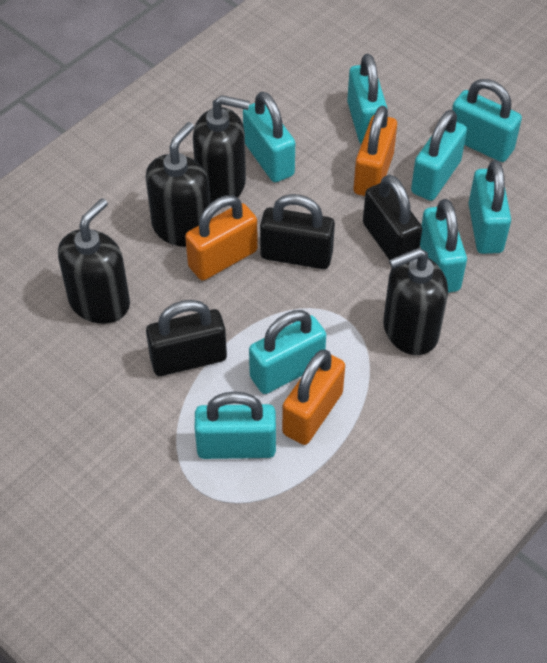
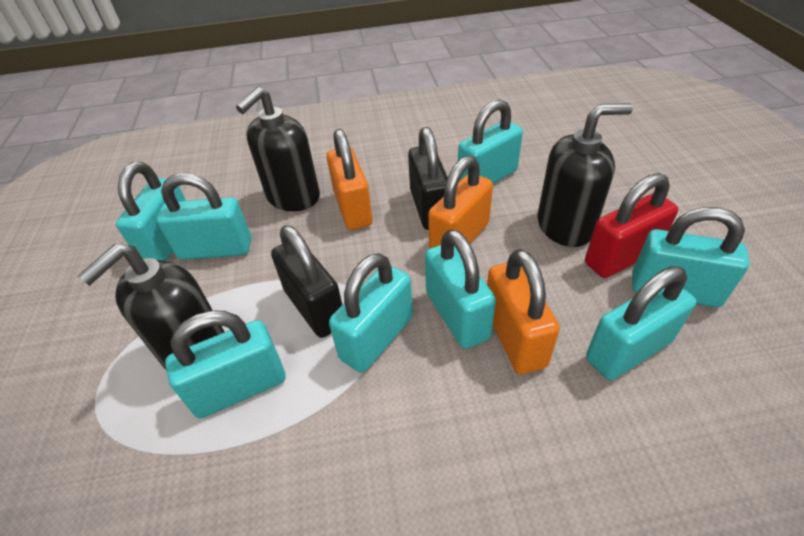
black padlock: [146,300,227,376] [260,194,335,269] [363,175,422,260] = 3 -> [271,225,342,338] [408,127,448,230] = 2
black soap dispenser: [58,198,130,324] [145,122,210,247] [193,95,250,203] [383,248,448,355] = 4 -> [78,244,225,371] [236,87,320,211] [538,103,633,247] = 3
red padlock: none = 0 -> [585,173,678,278] = 1

